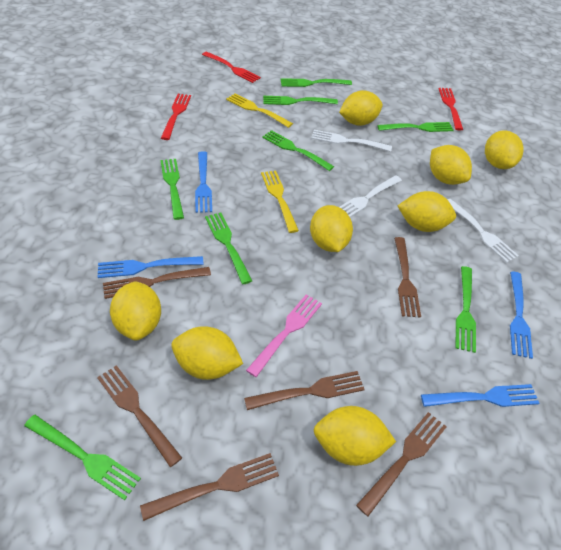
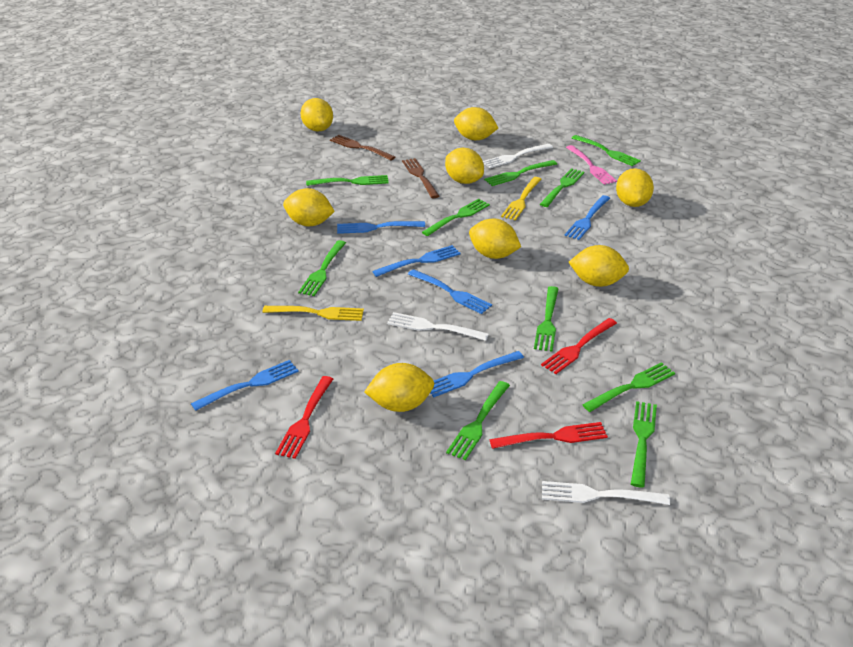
blue fork: [97,256,204,278] [195,151,212,213] [421,384,540,407] [510,272,533,359] = 4 -> [191,360,299,411] [337,221,425,234] [372,245,461,277] [408,269,492,314] [430,351,524,397] [564,195,610,240] = 6
brown fork: [97,365,182,467] [103,267,211,299] [140,453,279,521] [244,371,365,410] [356,412,446,516] [394,237,421,317] = 6 -> [330,135,395,161] [402,158,439,198] = 2
green fork: [24,415,141,500] [160,159,184,220] [205,212,252,284] [262,130,334,171] [263,96,338,105] [281,78,352,87] [377,122,454,132] [455,266,476,353] = 8 -> [298,240,346,296] [306,175,389,186] [422,199,490,236] [446,381,510,460] [484,160,557,186] [534,286,559,352] [540,168,584,207] [572,135,641,166] [582,362,675,412] [631,401,657,488] = 10

